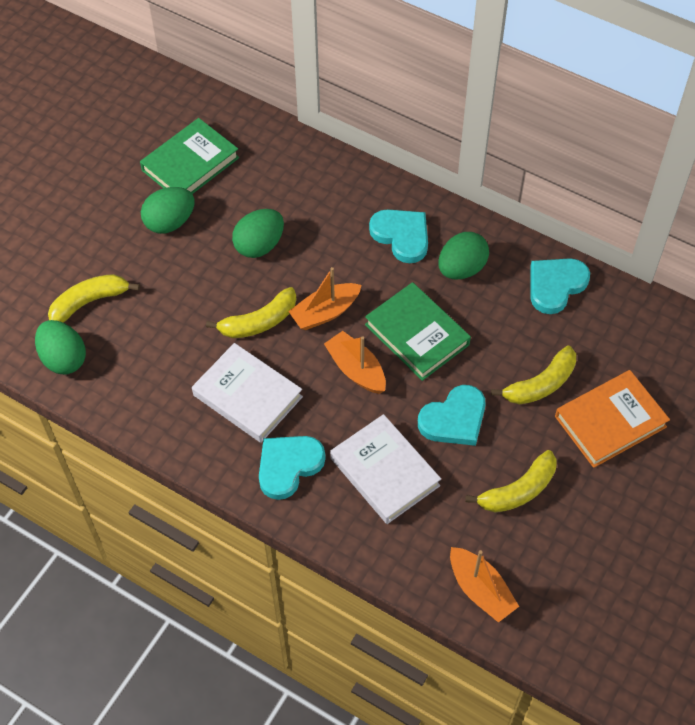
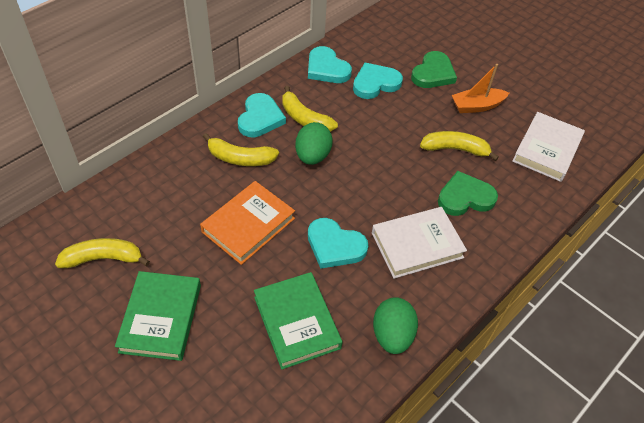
green egg: [35,320,86,375] [141,187,194,234] [232,209,284,258] [438,232,489,279] = 4 -> [295,122,333,165] [373,297,418,354] = 2
green heart: none = 0 -> [411,51,457,88] [438,171,498,216] = 2
orange boat: [288,267,362,330] [324,331,386,394] [450,547,519,623] = 3 -> [452,64,509,113] = 1

